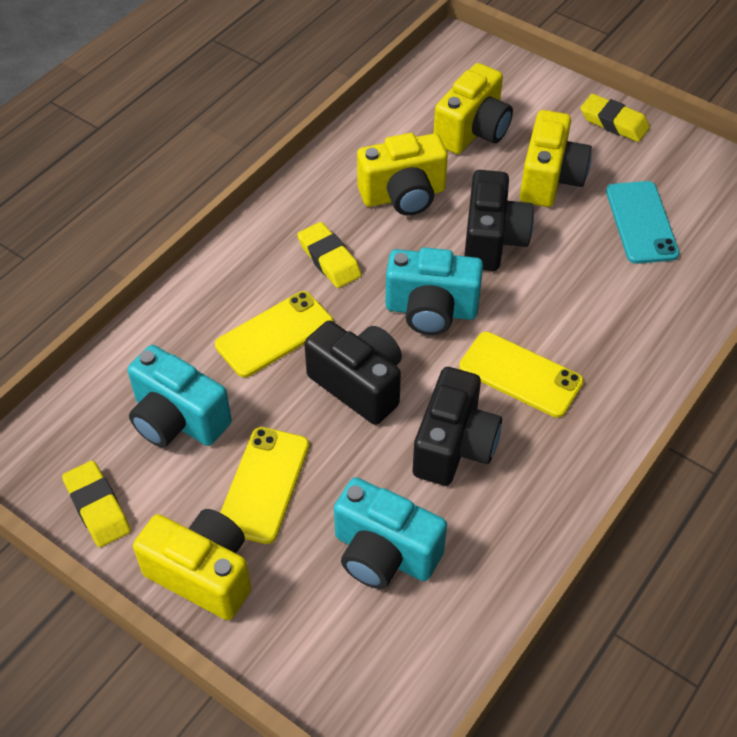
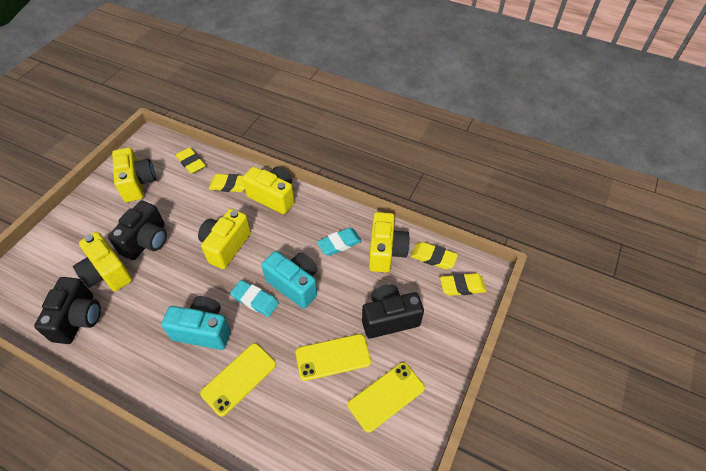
turquoise camera: [128,345,232,447] [334,477,447,589] [385,247,483,335] = 3 -> [161,296,231,350] [261,251,318,309] = 2
turquoise eraser: none = 0 -> [230,280,279,317] [317,228,362,256] = 2
turquoise phone: [606,181,680,264] = 1 -> none = 0
yellow camera: [133,509,251,620] [357,133,448,216] [434,63,513,154] [520,110,592,207] = 4 -> [73,232,132,291] [112,147,156,202] [198,209,251,269] [242,167,294,214] [369,212,410,273] = 5
yellow eraser: [62,460,131,547] [297,222,362,288] [580,94,650,142] = 3 -> [176,147,206,174] [209,174,245,192] [411,242,458,269] [440,273,487,296] = 4

